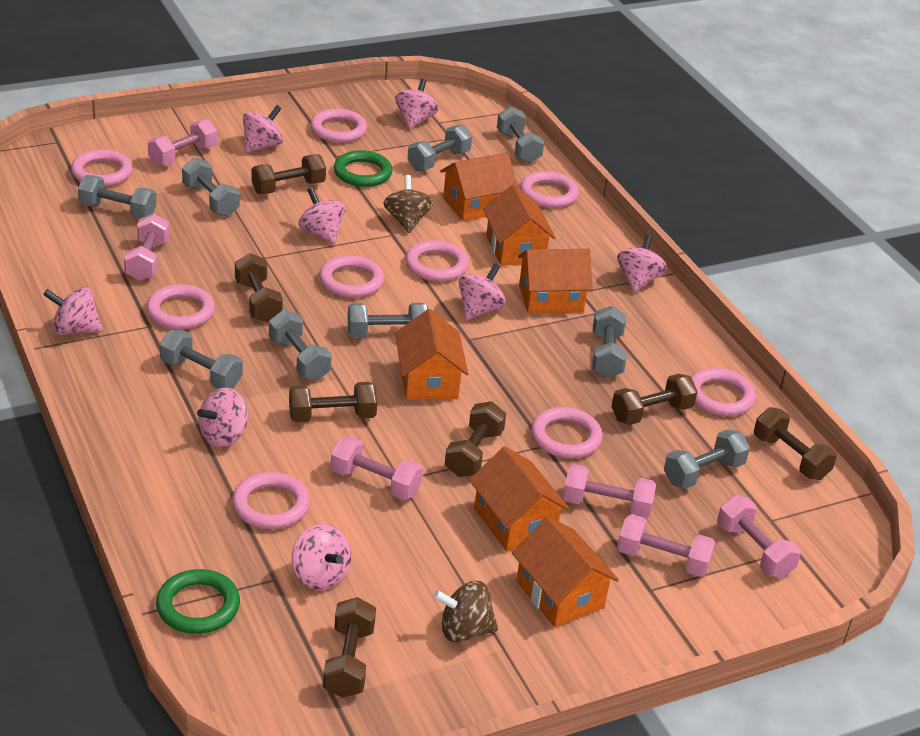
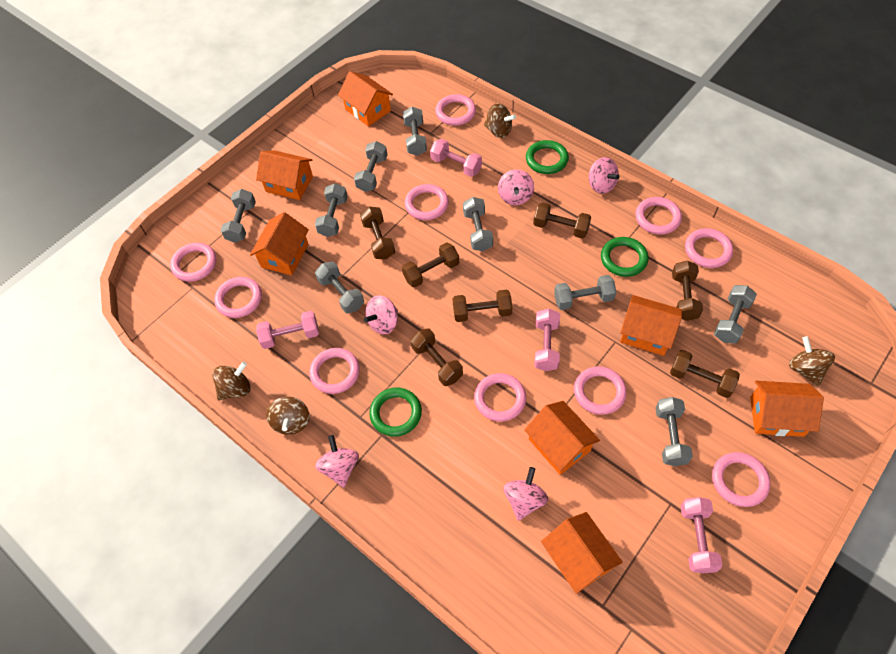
brown spinning top: [384,175,433,233] [433,581,498,643] = 2 -> [212,361,251,400] [266,396,310,435] [484,103,516,138] [789,336,835,386] = 4
green ring: [156,569,240,634] [334,150,393,187] = 2 -> [369,388,422,437] [526,140,569,174] [601,237,649,277] = 3
orange house: [395,309,469,400] [440,153,518,221] [469,446,570,552] [483,184,556,266] [512,516,619,627] [518,249,593,313] = 6 -> [250,212,309,275] [256,150,313,200] [338,71,393,127] [524,401,600,475] [541,512,623,594] [620,295,682,356] [750,381,824,437] = 7
pink dumbbell: [124,214,170,281] [148,119,217,167] [330,436,423,500] [563,464,656,518] [617,514,715,577] [717,495,801,578] = 6 -> [256,311,319,349] [430,139,482,177] [534,309,560,371] [681,497,723,573] = 4
pink ring: [71,149,133,187] [146,284,215,329] [232,472,310,529] [310,109,367,143] [319,255,384,298] [405,240,469,282] [520,171,579,208] [531,407,603,458] [691,368,756,416] = 9 -> [170,243,216,282] [214,277,262,318] [309,348,360,394] [405,184,449,220] [435,94,476,126] [474,373,526,422] [574,366,627,415] [635,197,682,234] [685,228,733,268] [712,452,770,507] = 10
pink spinning top: [43,287,103,335] [197,388,248,447] [243,105,283,153] [292,524,351,590] [299,187,345,244] [395,78,439,129] [459,263,506,320] [617,234,667,292] = 8 -> [315,435,359,488] [364,295,398,335] [498,169,534,205] [503,467,548,521] [589,157,620,194] = 5

